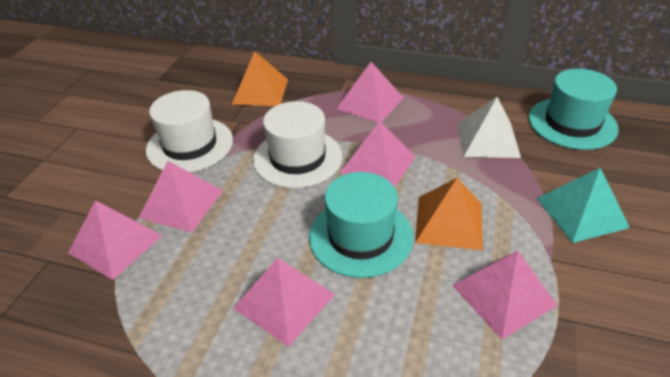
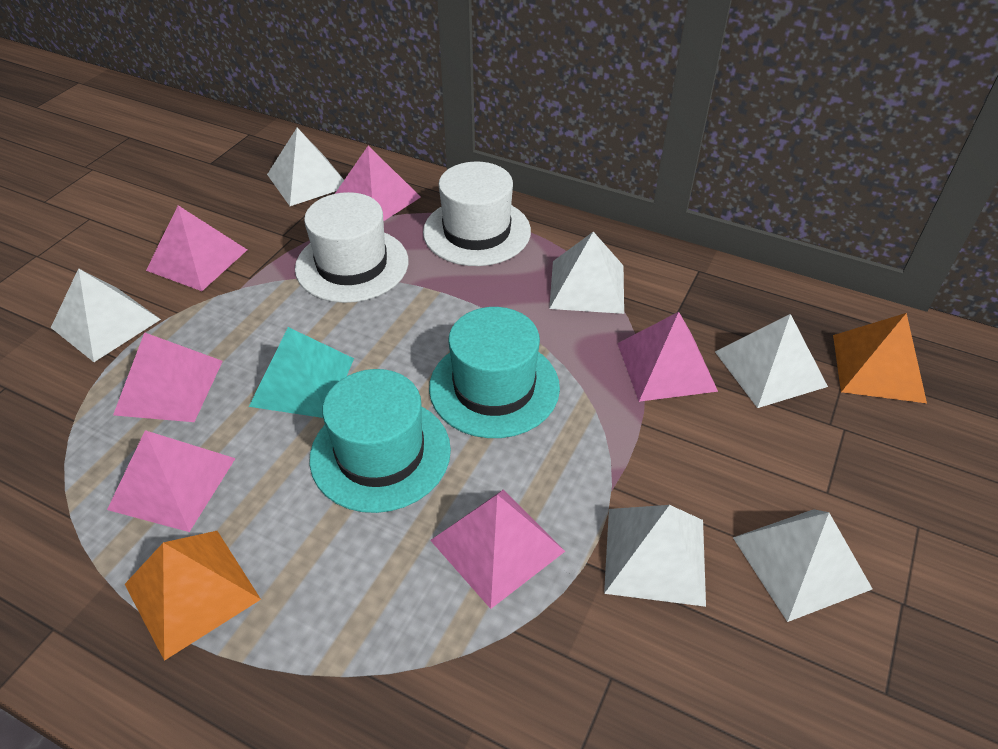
white pyramid: [458,97,521,158] = 1 -> [51,268,161,362] [267,128,344,206] [549,232,624,314] [604,505,706,607] [715,314,828,408] [733,509,872,622] = 6

